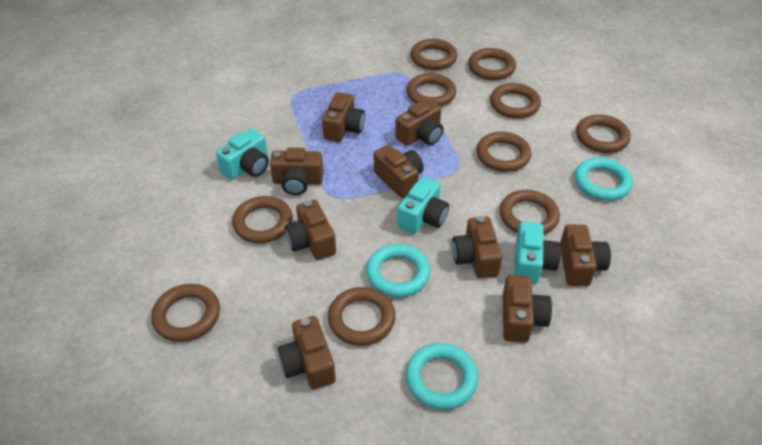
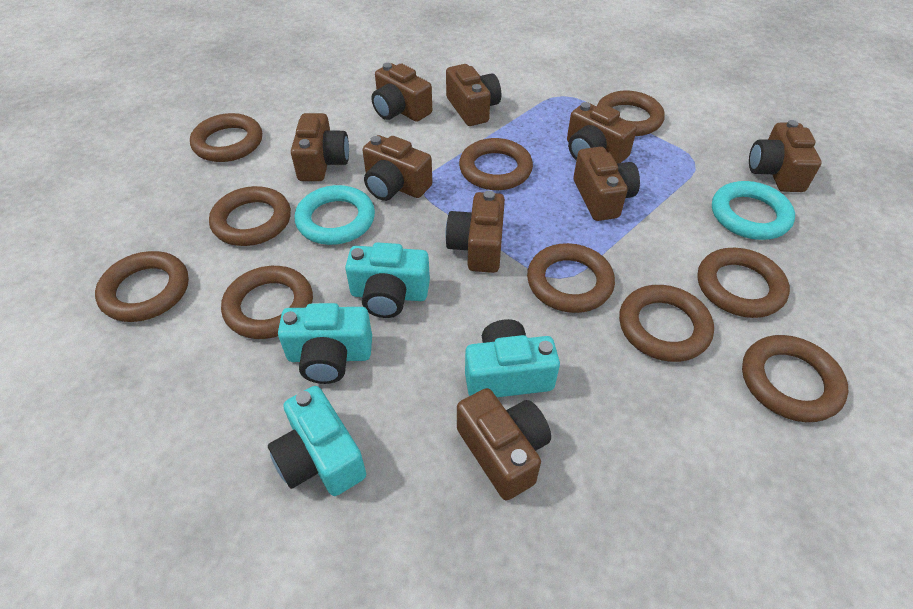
turquoise camera: [216,129,269,180] [397,176,449,234] [514,221,561,284] = 3 -> [268,386,366,496] [278,303,372,384] [345,242,430,318] [465,319,560,397] = 4
turquoise ring: [366,244,430,297] [406,343,478,410] [575,158,633,201] = 3 -> [294,185,375,245] [712,181,795,240] = 2

